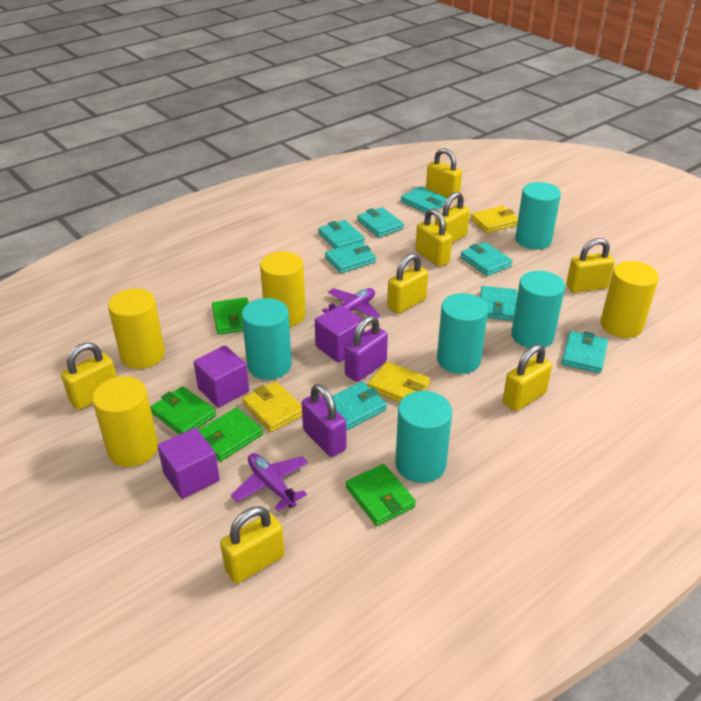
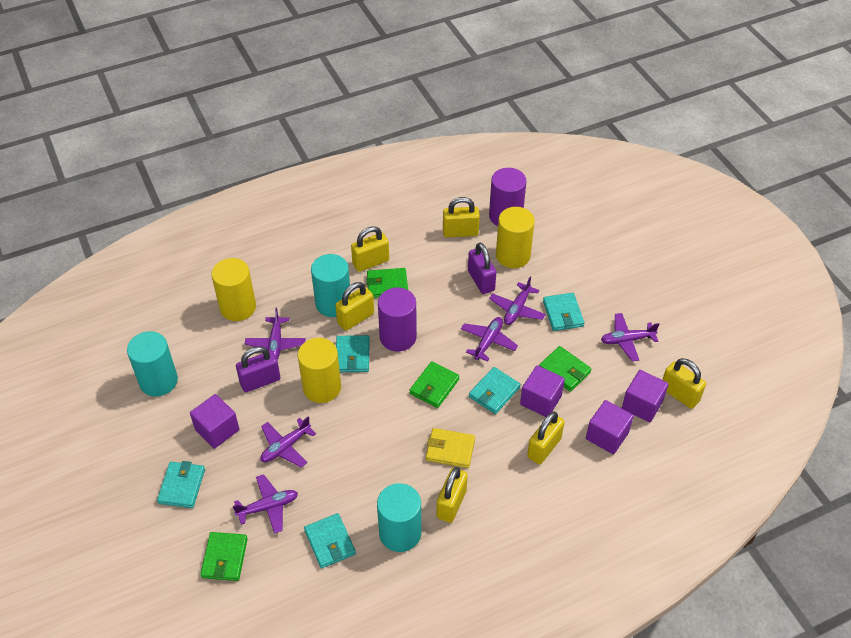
purple cube: [157,428,220,499] [194,346,249,408] [315,305,365,363] = 3 -> [190,394,239,449] [520,365,565,417] [586,400,634,454] [622,370,669,422] = 4
purple cylinder: none = 0 -> [378,288,417,352] [489,168,526,226] = 2
purple plane: [231,453,308,511] [322,288,381,319] = 2 -> [233,474,298,534] [245,308,306,360] [260,416,316,468] [461,317,518,362] [489,277,546,325] [601,313,659,361] = 6
turquoise cylinder: [242,298,292,380] [395,391,452,483] [437,293,488,374] [511,271,565,348] [515,182,561,249] = 5 -> [127,331,178,397] [311,254,351,317] [377,483,421,552] = 3
turquoise wallet: [318,220,365,249] [325,241,376,273] [332,381,387,431] [357,207,404,237] [401,186,447,213] [460,242,513,276] [480,286,517,321] [561,331,608,374] = 8 -> [157,461,205,508] [304,513,356,568] [336,335,370,372] [469,367,521,414] [543,293,584,331] = 5
yellow cylinder: [92,376,158,467] [108,289,165,369] [260,252,306,327] [601,261,659,338] = 4 -> [211,258,256,321] [298,338,341,403] [496,207,535,268] = 3
yellow padlock: [61,342,117,410] [220,506,285,583] [387,253,428,314] [416,209,452,267] [426,148,462,198] [435,192,470,243] [503,344,552,411] [566,238,615,293] = 8 -> [335,282,374,331] [351,226,389,272] [436,467,468,523] [443,197,480,237] [527,411,565,464] [663,358,706,409] = 6
yellow wallet: [242,381,302,432] [368,361,430,402] [470,206,518,233] = 3 -> [426,428,475,468] = 1

